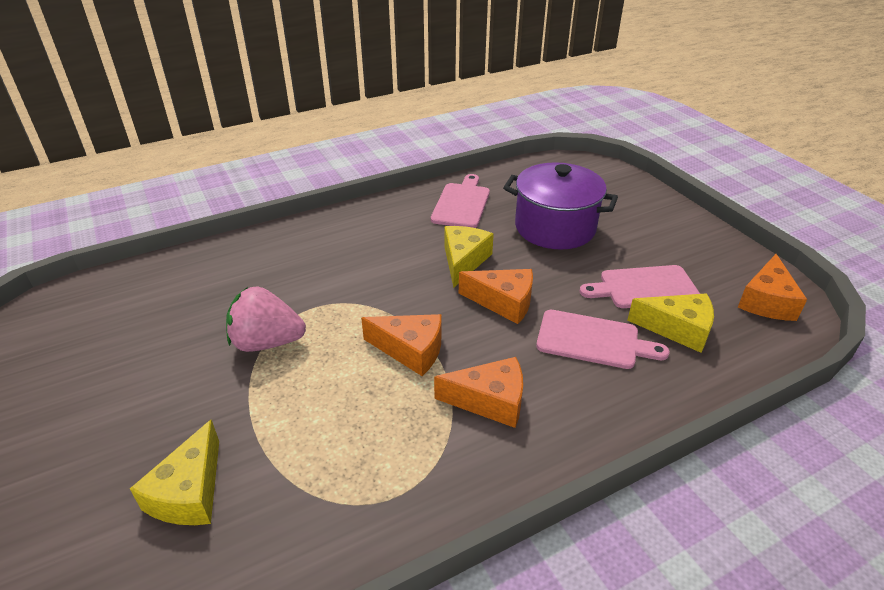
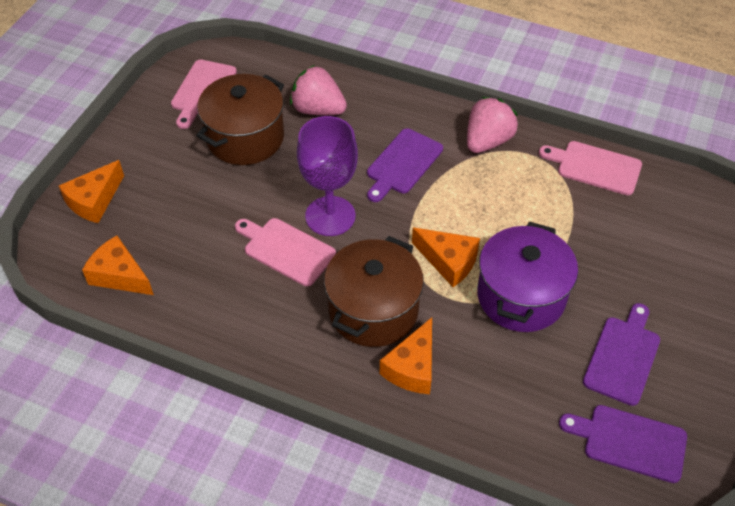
brown pot: none = 0 -> [196,74,284,165] [324,236,424,347] = 2
pink strawberry: [226,286,306,352] = 1 -> [290,65,347,115] [467,97,518,153] = 2
purple cutting board: none = 0 -> [367,128,443,202] [559,405,687,483] [583,303,660,406] = 3
purple goblet: none = 0 -> [297,116,358,236] = 1
yellow cheese: [130,420,219,525] [445,226,494,288] [627,293,714,353] = 3 -> none = 0

